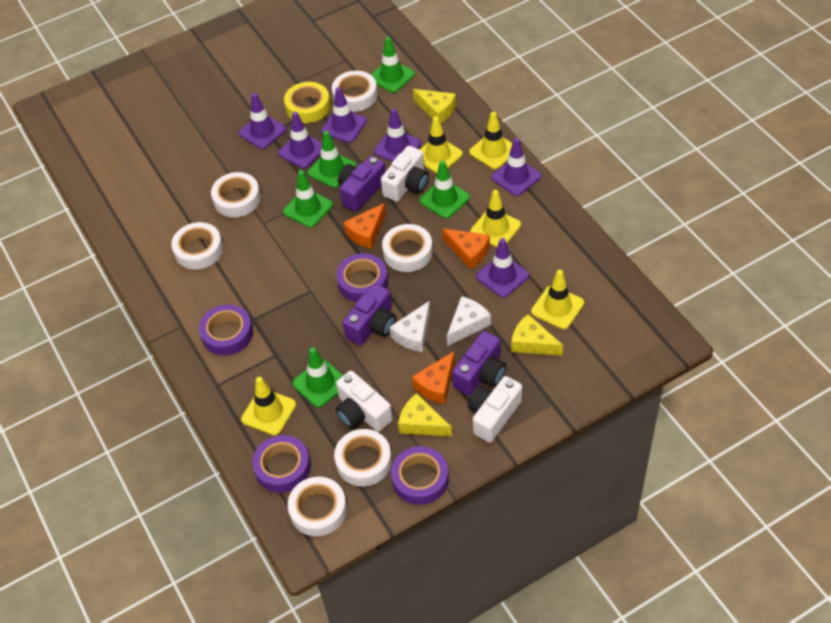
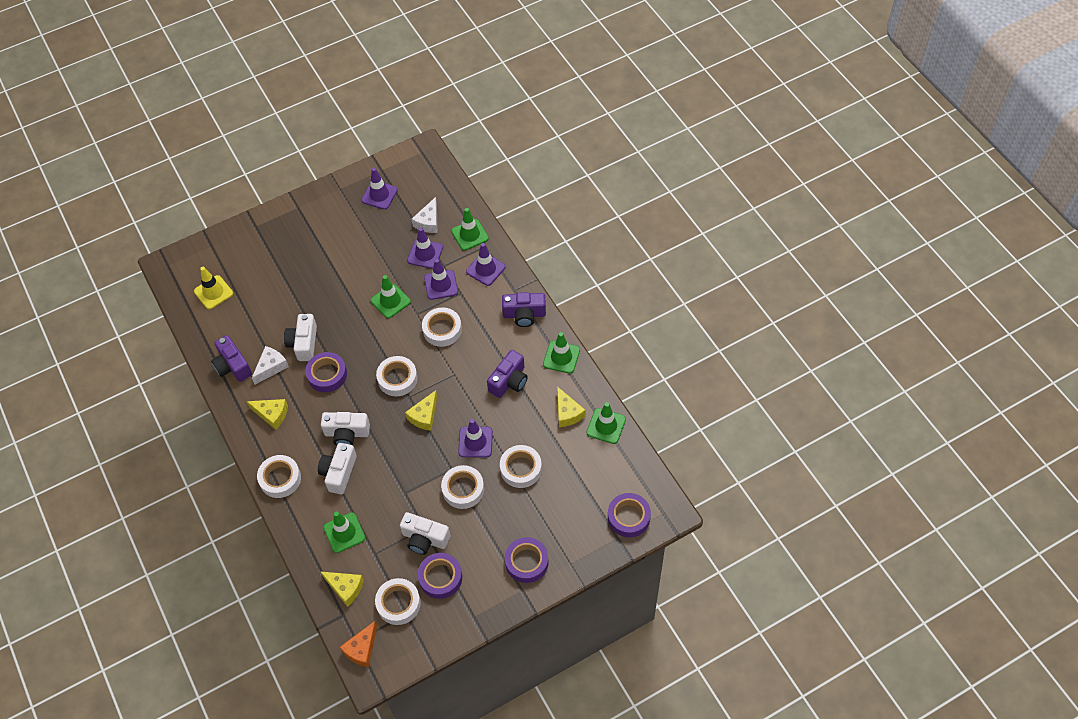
orange cheese: [343,203,386,249] [412,351,455,404] [442,229,490,270] = 3 -> [340,621,377,667] = 1
purple traffic cone: [239,93,286,149] [278,112,322,168] [321,87,367,143] [374,108,421,162] [476,238,529,298] [491,138,541,196] = 6 -> [361,168,398,209] [407,227,443,269] [424,259,458,300] [458,419,493,457] [466,243,506,286] = 5
white camera: [336,371,393,432] [381,146,429,202] [468,376,522,443] = 3 -> [284,314,317,361] [318,443,357,494] [321,412,370,446] [400,512,450,555] = 4
yellow cheese: [398,393,452,436] [413,89,456,124] [511,314,563,356] = 3 -> [246,399,288,430] [321,572,364,607] [405,390,437,431] [557,387,586,427] = 4
yellow tape: [284,82,330,123] = 1 -> none = 0
yellow traffic cone: [241,377,296,436] [420,116,463,173] [469,112,513,169] [470,190,521,247] [531,270,584,329] = 5 -> [194,267,233,309] = 1

